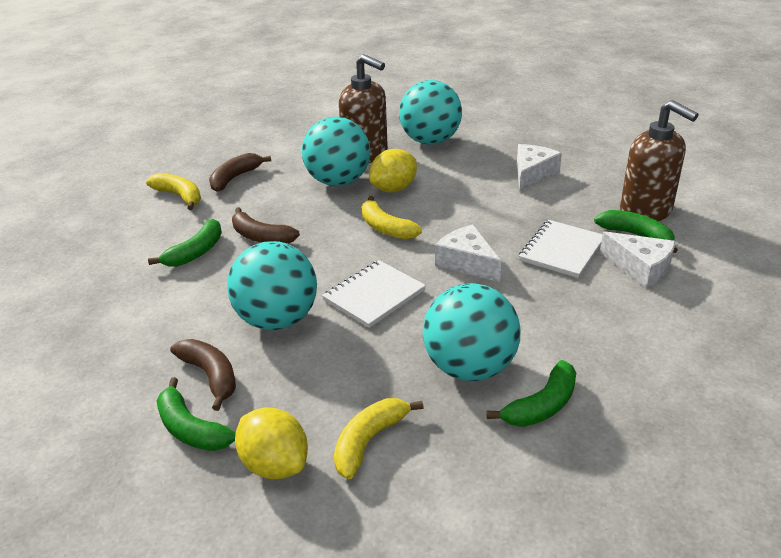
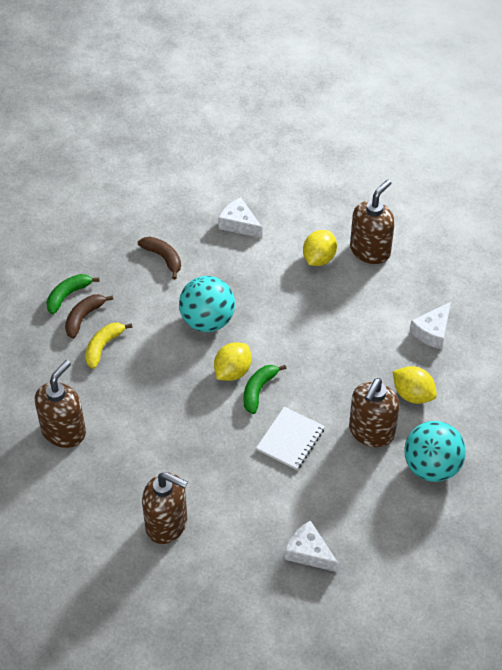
brown banana: [170,339,236,411] [209,153,271,192] [232,207,300,244] = 3 -> [65,294,113,339] [138,236,181,279] = 2
brown soap dispenser: [339,54,388,163] [620,100,698,221] = 2 -> [35,360,86,448] [142,472,188,544] [349,378,400,447] [350,179,395,264] = 4
green banana: [148,219,222,267] [157,377,236,451] [486,360,576,427] [594,210,678,253] = 4 -> [46,274,99,314] [243,365,286,414] = 2
turquoise ball: [227,241,317,330] [302,117,370,186] [399,80,462,145] [423,283,521,381] = 4 -> [179,276,235,332] [404,421,466,482] = 2
white notebook: [322,260,426,328] [519,220,603,278] = 2 -> [256,407,325,470] = 1
yellow banana: [146,173,201,210] [334,398,424,479] [362,196,422,240] = 3 -> [85,323,132,369] = 1
yellow lemon: [235,407,308,479] [369,149,417,192] = 2 -> [214,342,251,381] [303,230,337,266] [393,366,437,404] = 3

